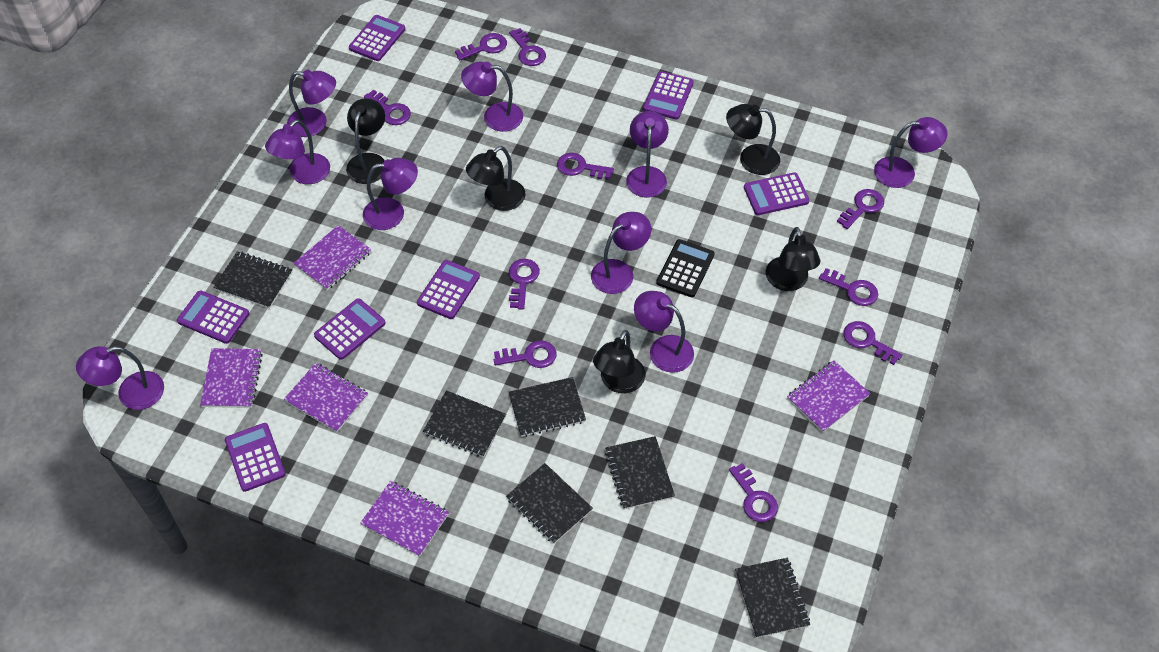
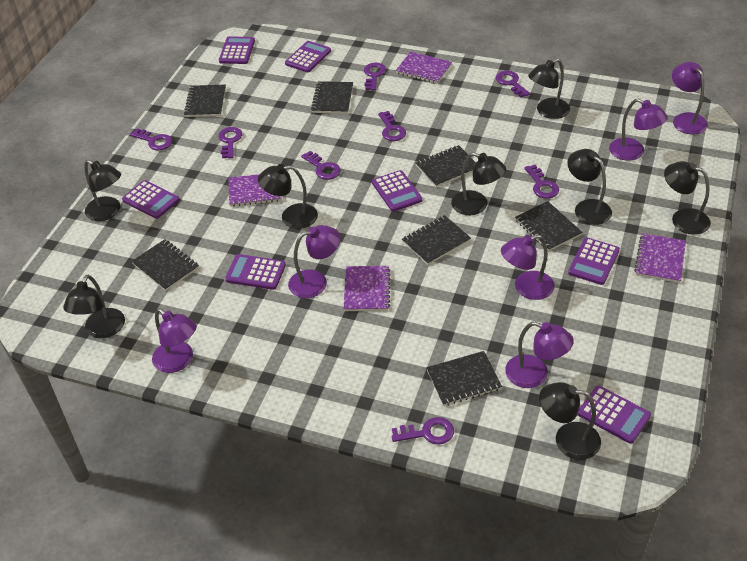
black calculator: [656,239,715,297] = 1 -> none = 0
black lamp: [346,98,385,184] [466,146,525,211] [593,330,645,393] [726,104,780,175] [766,227,820,291] = 5 -> [63,275,125,338] [84,160,121,221] [258,164,318,229] [451,152,506,215] [528,59,570,119] [539,382,601,460] [567,149,612,225] [664,161,711,235] = 8
black notebook: [213,251,293,308] [423,390,506,457] [506,463,593,544] [509,377,586,437] [605,436,675,510] [735,558,810,638] = 6 -> [131,239,199,291] [184,85,226,117] [311,81,353,114] [402,215,471,265] [416,145,476,187] [426,351,502,406] [515,201,582,251] = 7
purple key: [364,90,411,125] [455,33,507,61] [494,340,556,368] [509,28,546,66] [509,259,540,310] [557,153,614,179] [729,463,778,522] [819,268,878,306] [837,189,884,229] [843,321,902,365] = 10 -> [130,128,172,151] [219,127,242,158] [301,151,341,180] [364,63,386,91] [378,111,406,141] [392,417,454,445] [496,71,530,98] [524,165,559,199] = 8
purple lamp: [76,346,164,410] [265,120,330,184] [287,70,336,137] [363,158,418,230] [461,62,523,132] [591,212,651,294] [626,111,669,198] [634,291,694,373] [874,117,948,188] = 9 -> [152,308,197,373] [288,225,341,298] [501,235,555,300] [505,322,574,388] [609,99,668,160] [672,62,708,134] = 6
purple notebook: [200,348,263,408] [284,363,368,432] [293,225,372,290] [360,481,449,557] [787,360,870,432] = 5 -> [229,174,282,207] [343,266,391,311] [395,52,452,84] [634,233,686,283] = 4

